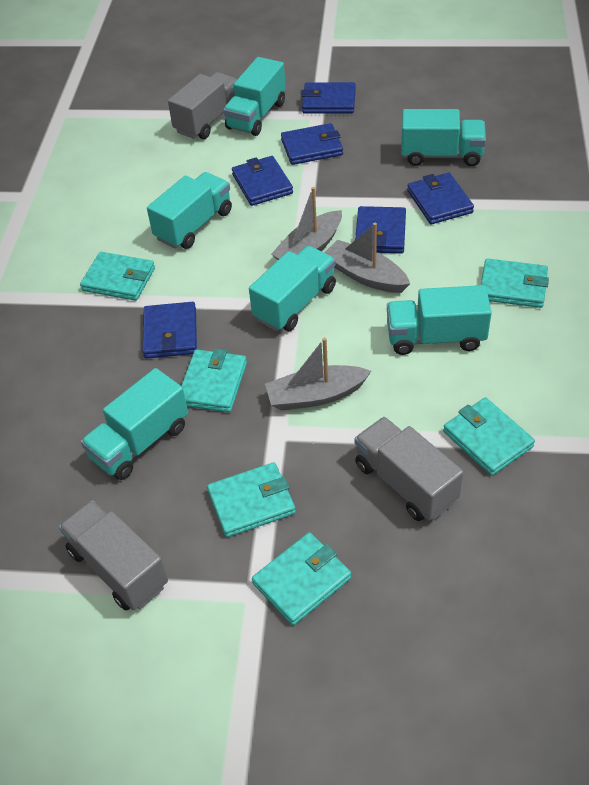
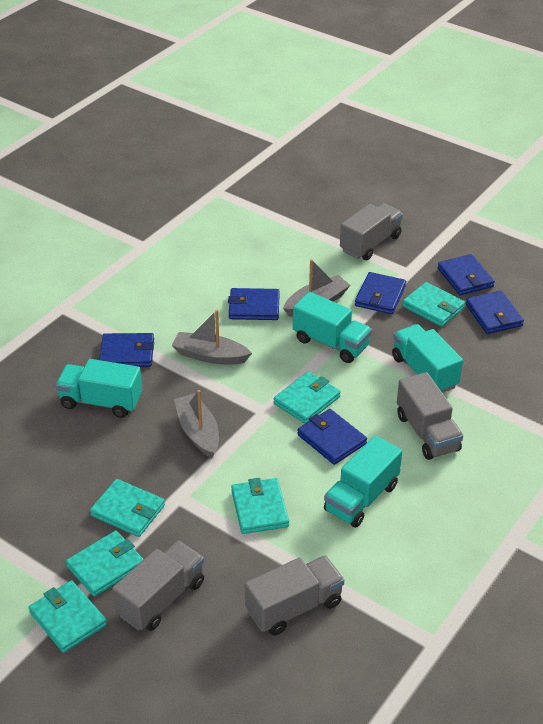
grey truck: [59,500,168,610] [168,72,237,139] [355,417,463,521] = 3 -> [112,540,204,631] [245,555,344,636] [340,203,403,260] [397,372,463,460] = 4
turquoise truck: [81,368,188,480] [147,172,232,249] [223,57,286,136] [249,246,336,331] [387,285,492,355] [401,109,486,166] = 6 -> [56,359,142,418] [293,292,372,363] [324,435,402,528] [392,324,463,393] = 4

